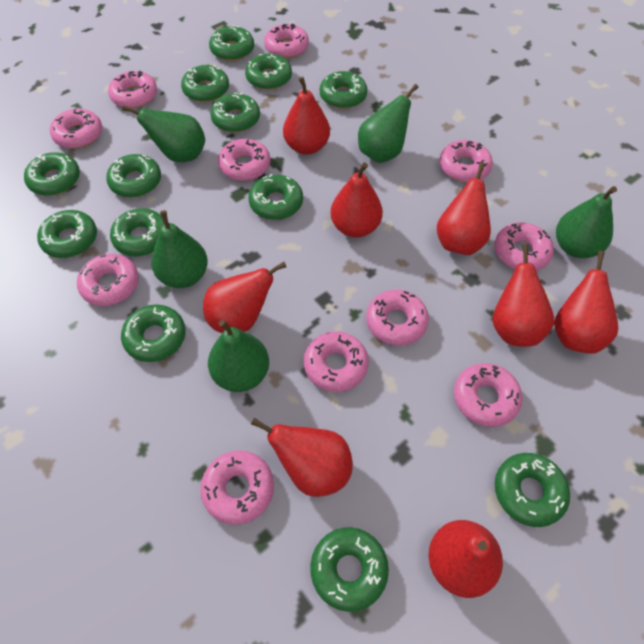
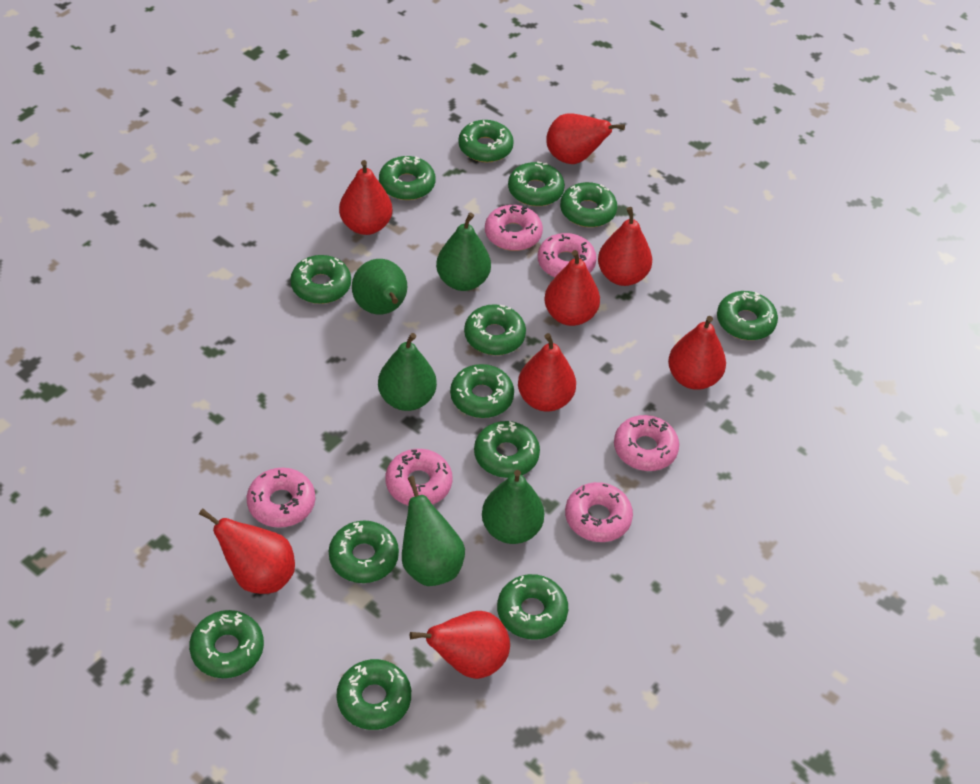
pink donut: [50,109,102,149] [77,254,139,306] [108,71,157,108] [200,451,274,525] [218,139,271,181] [264,24,309,58] [304,332,369,392] [366,290,429,346] [439,140,493,182] [454,363,523,427] [494,222,554,271] = 11 -> [247,468,315,528] [385,449,453,505] [485,205,543,251] [538,233,597,278] [565,482,633,542] [614,415,679,471] = 6

